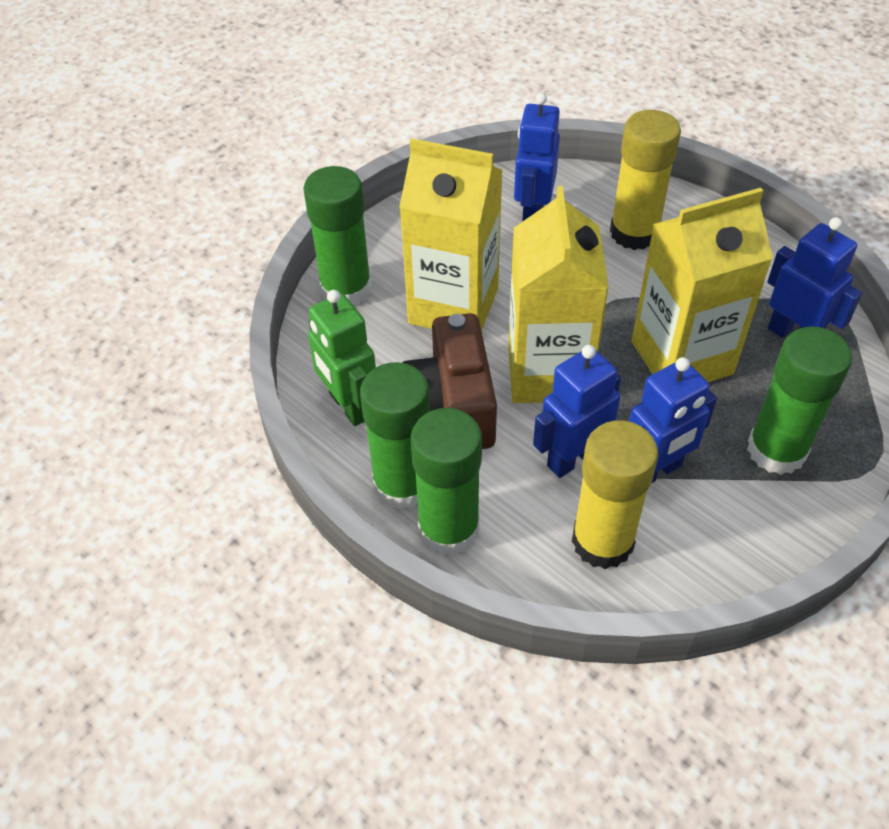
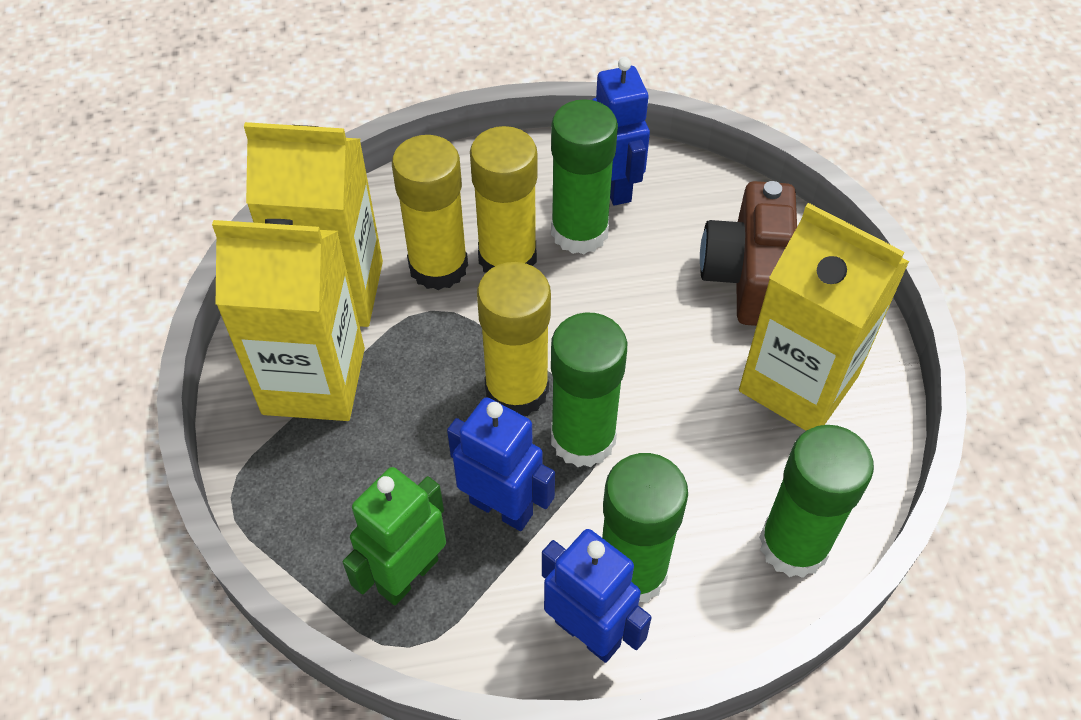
blue robot: [514,93,560,222] [533,345,621,478] [629,357,717,484] [767,217,862,338] = 4 -> [447,397,555,531] [542,529,652,663] [592,57,650,206] = 3
yellow glue stick: [572,420,659,569] [610,110,681,250] = 2 -> [392,135,468,290] [470,126,538,273] [477,262,551,416] = 3

